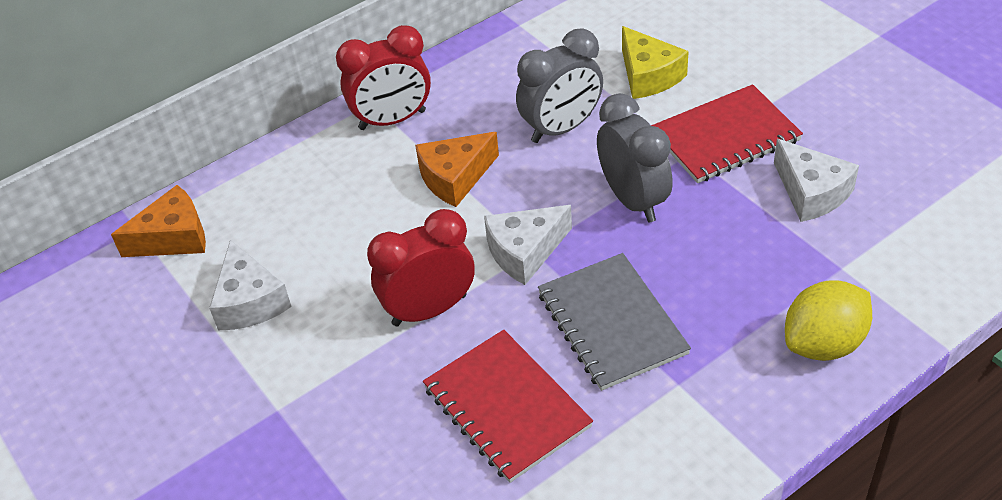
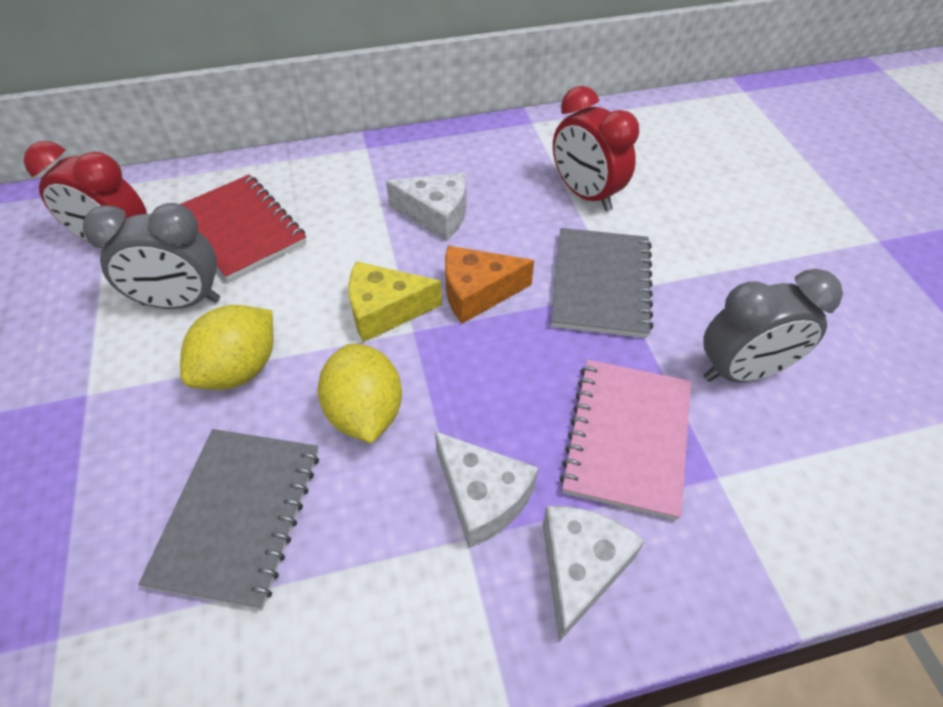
grey notebook: [538,253,691,391] = 1 -> [139,429,319,609] [551,228,653,338] = 2
orange cheese: [111,185,206,257] [415,132,499,207] = 2 -> [445,246,534,324] = 1
pink notebook: none = 0 -> [559,360,691,520] = 1
red notebook: [423,330,593,483] [651,84,803,183] = 2 -> [181,175,307,281] = 1
yellow lemon: [785,280,872,361] = 1 -> [180,305,274,390] [318,343,402,443] = 2

